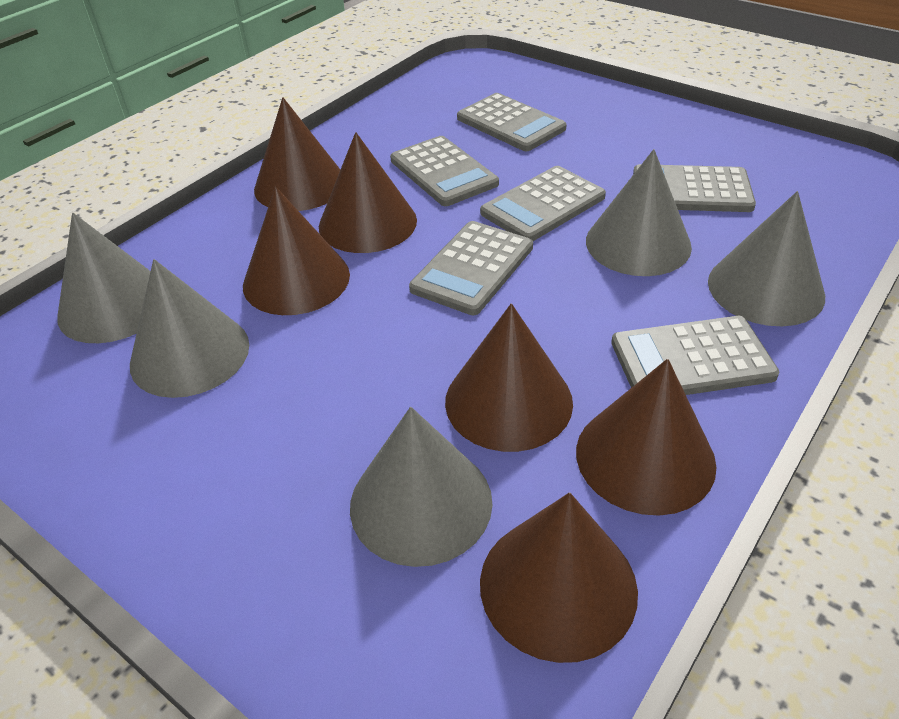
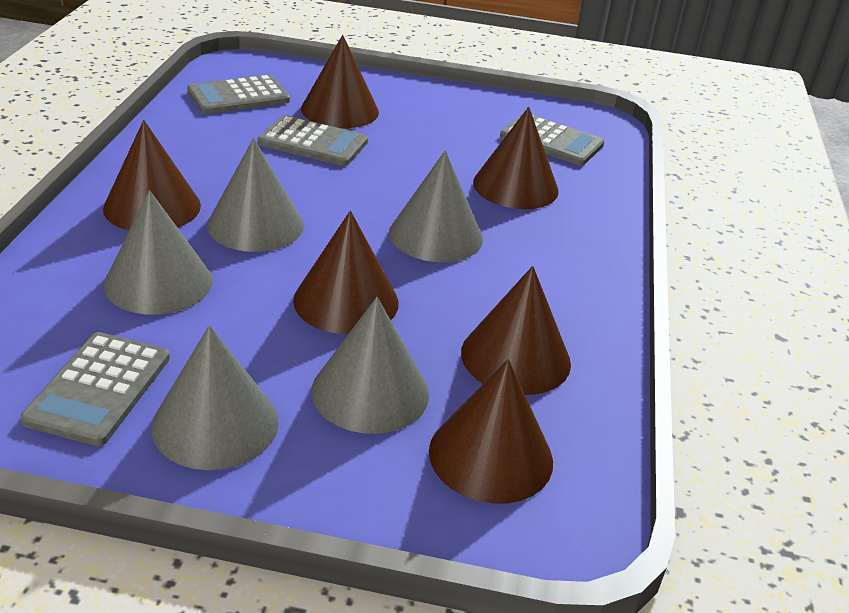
grey calculator: [390,136,499,206] [409,221,533,315] [457,93,567,151] [480,166,606,241] [611,316,779,395] [633,164,756,212] = 6 -> [20,332,170,446] [187,75,290,114] [258,115,368,166] [500,115,604,166] = 4

